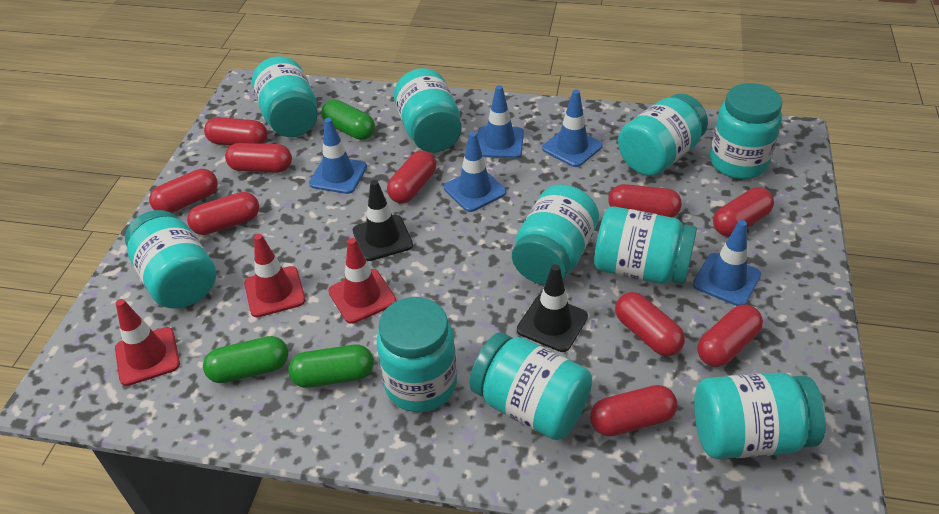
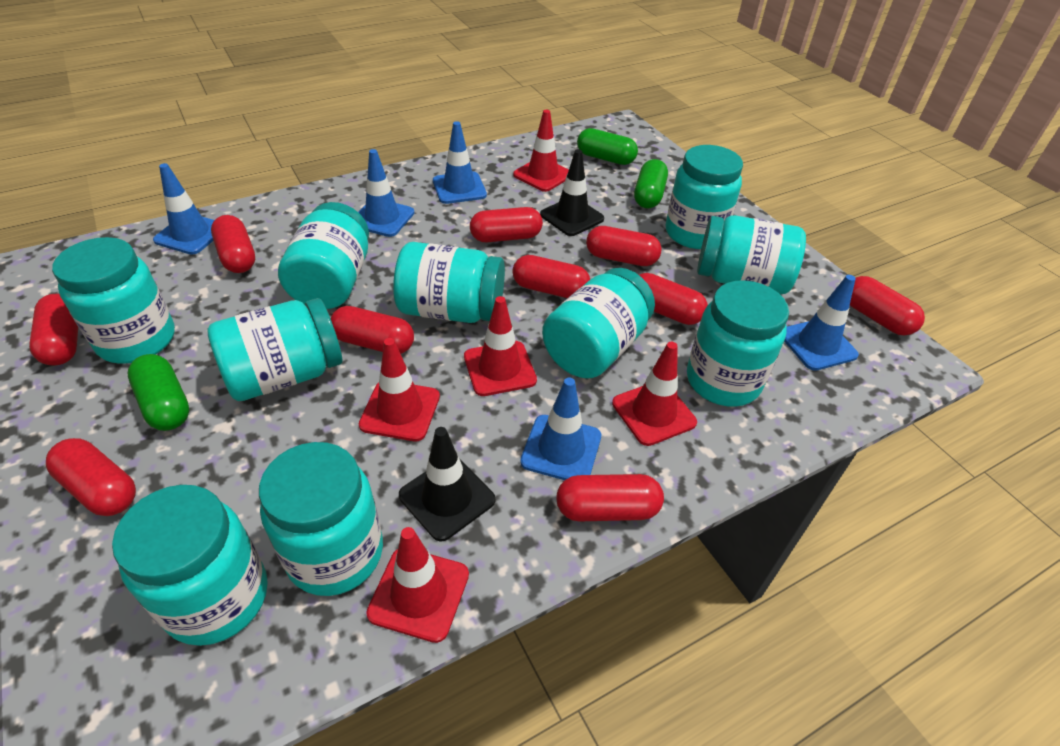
red traffic cone: [115,299,180,386] [244,234,306,317] [328,238,396,324] = 3 -> [359,338,440,441] [366,527,469,643] [464,296,537,396] [513,110,569,192] [612,342,697,446] = 5

